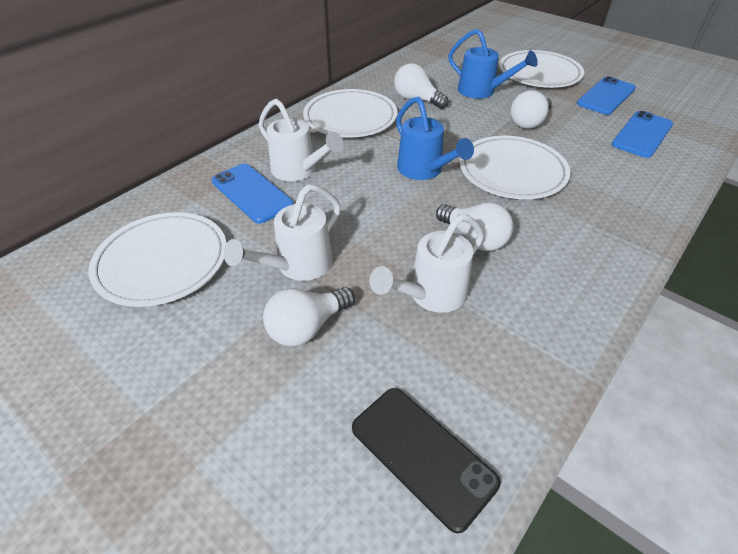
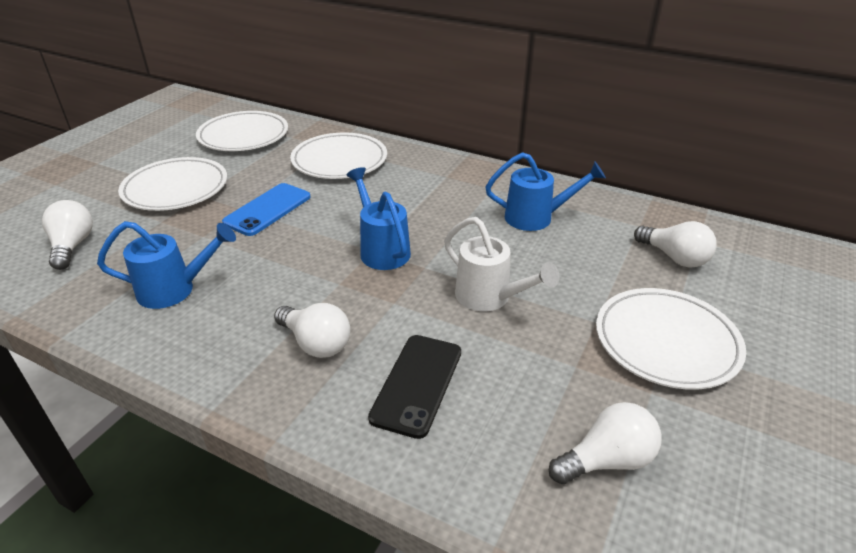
blue phone: [212,164,294,224] [577,76,636,115] [612,111,673,158] = 3 -> [222,183,310,236] = 1
blue watering can: [396,96,474,180] [448,29,538,99] = 2 -> [97,221,236,309] [347,167,411,270] [485,152,606,231] = 3
white watering can: [223,185,341,281] [259,99,344,181] [369,214,484,313] = 3 -> [444,217,559,311] = 1

